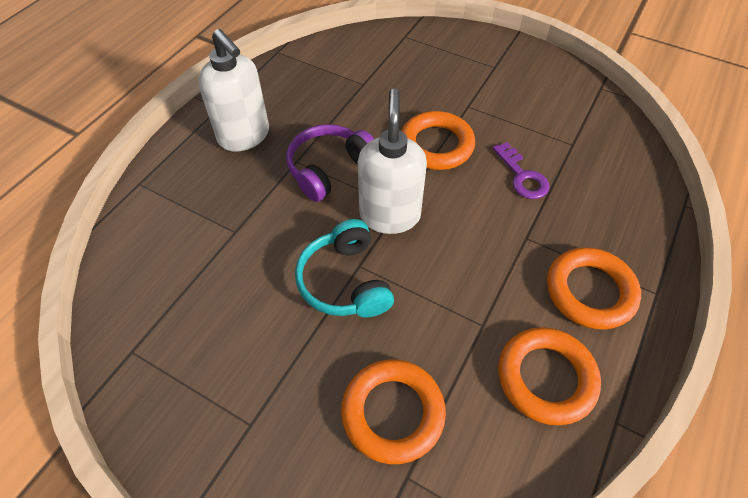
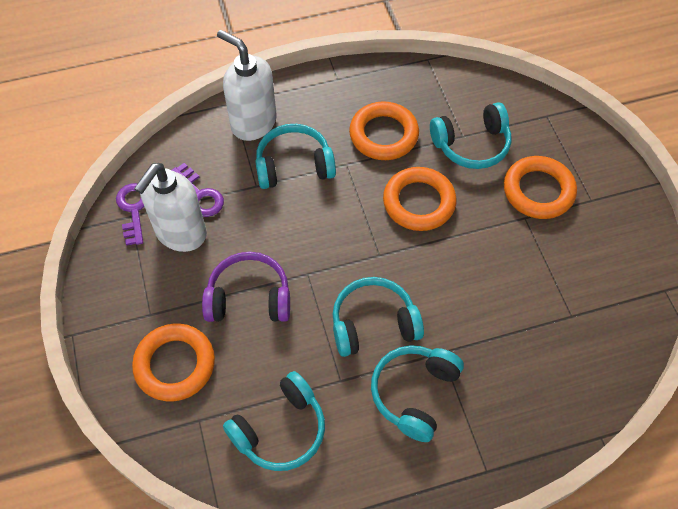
purple key: [493,142,549,199] = 1 -> [116,183,144,246] [171,163,224,217] = 2
turquoise headphones: [295,219,394,317] = 1 -> [223,371,325,471] [255,124,336,189] [333,277,424,357] [371,345,464,442] [430,102,511,169] = 5

